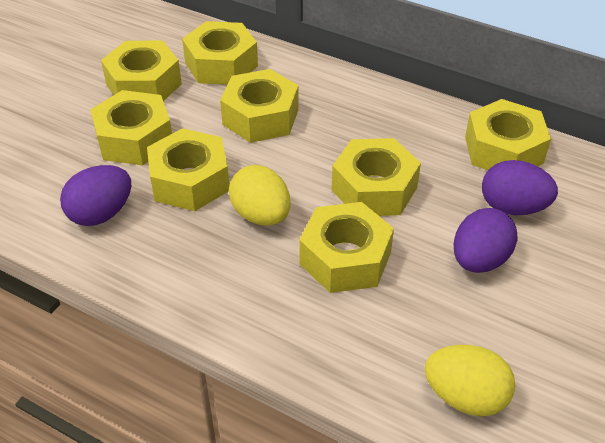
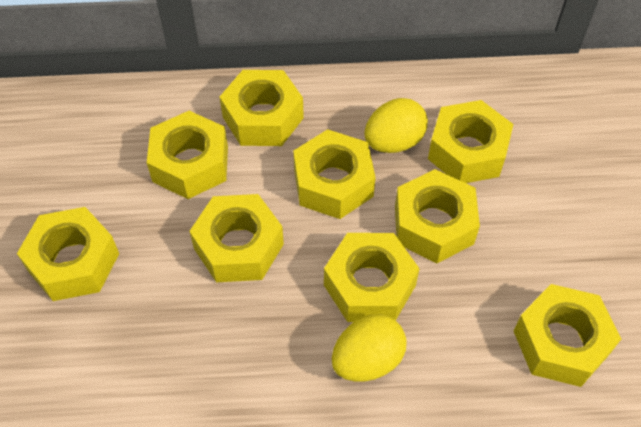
purple egg: [60,165,132,226] [453,208,518,273] [482,160,558,215] = 3 -> none = 0
yellow nut: [90,90,172,165] [101,41,182,101] [147,128,229,211] [182,21,258,85] [220,69,299,143] [299,202,394,293] [332,138,421,216] [465,99,551,170] = 8 -> [17,207,119,301] [147,111,228,199] [189,194,284,282] [220,70,304,146] [293,129,376,219] [324,233,420,322] [395,169,480,263] [428,100,514,183] [513,284,621,387] = 9

